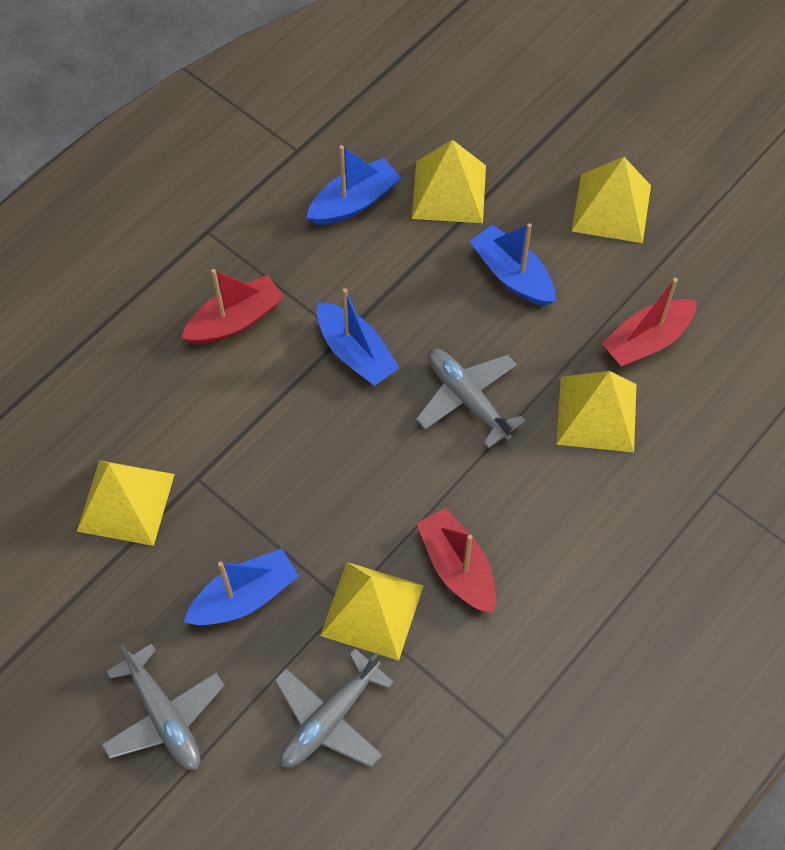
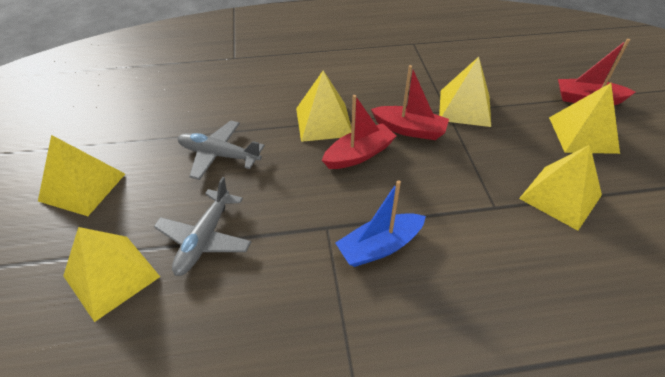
blue boat: [184,548,299,625] [306,145,401,225] [317,288,400,386] [469,223,555,306] = 4 -> [335,180,426,267] = 1
grey plane: [101,643,225,770] [275,648,394,768] [416,348,526,448] = 3 -> [154,177,251,276] [177,120,265,180] = 2
yellow pyramid: [77,460,175,546] [320,562,424,661] [412,140,486,223] [556,371,637,452] [572,157,651,243] = 5 -> [38,135,125,216] [63,227,160,322] [296,70,351,142] [439,57,491,127] [519,145,602,231] [549,83,620,154] = 6

